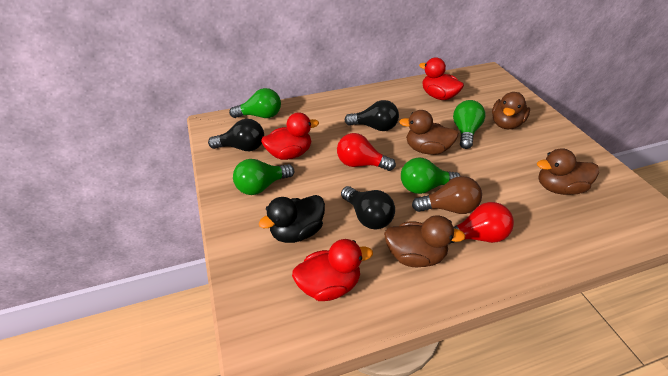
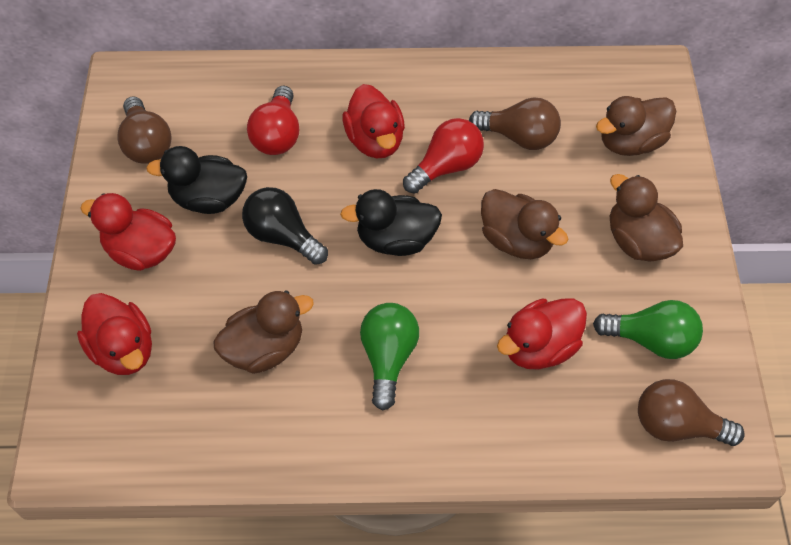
black duck: [259,195,325,243] = 1 -> [146,146,247,214] [340,189,442,256] = 2
black light bulb: [208,119,264,151] [341,186,395,229] [344,100,399,131] = 3 -> [242,187,328,265] = 1
brown light bulb: [412,176,482,214] = 1 -> [117,96,172,164] [469,97,561,150] [638,379,745,446] = 3
green light bulb: [229,88,281,118] [233,159,294,195] [401,158,460,194] [453,100,485,149] = 4 -> [360,303,419,411] [593,300,703,359] = 2
red duck: [261,112,319,160] [292,239,373,301] [419,58,464,100] = 3 -> [77,293,152,375] [80,193,176,271] [342,84,405,158] [497,298,587,369] = 4

